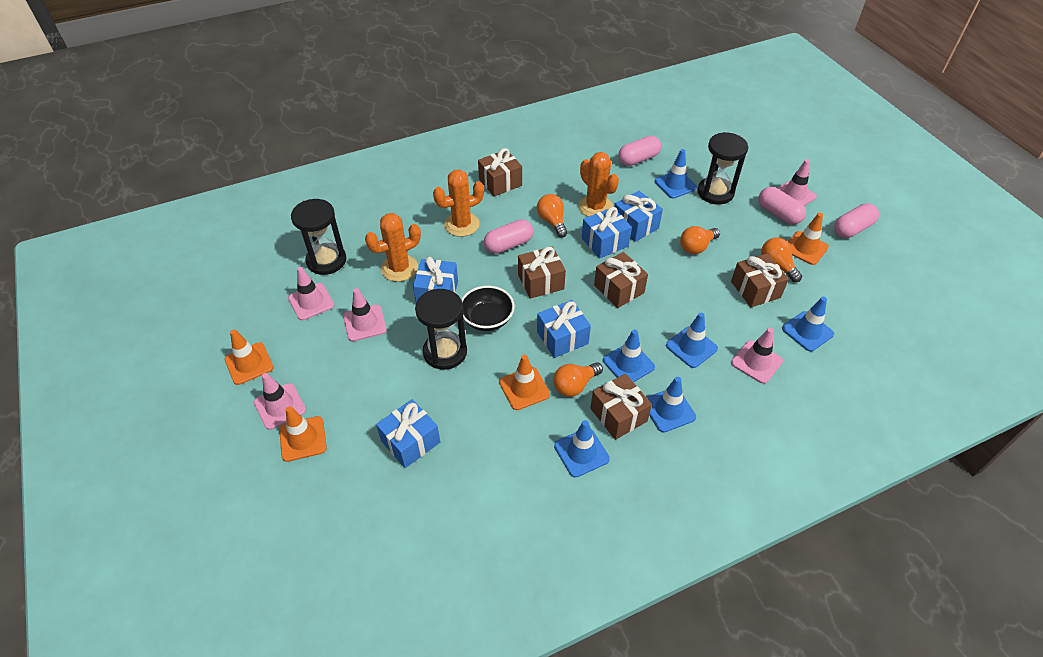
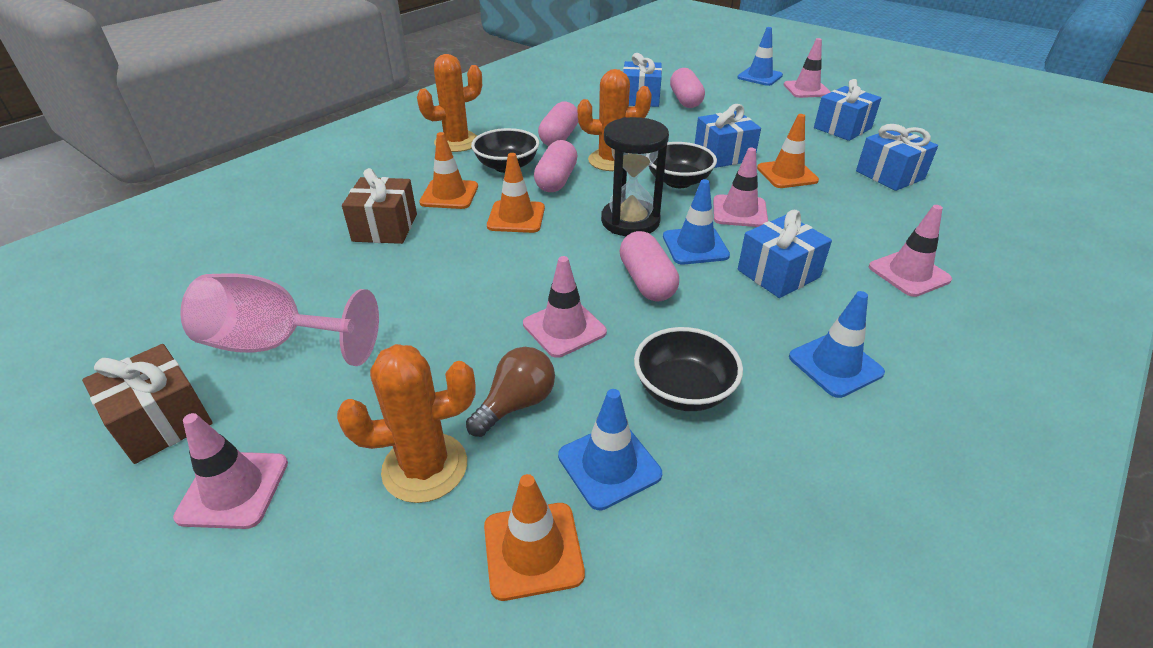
black bowl: [461,286,515,331] = 1 -> [471,128,539,173] [634,327,743,411] [649,142,717,188] = 3
black hourglass: [291,199,347,275] [415,289,467,370] [697,132,748,205] = 3 -> [601,117,669,236] = 1
blue traffic cone: [554,420,610,477] [603,329,655,382] [646,377,696,433] [655,149,697,199] [666,313,718,368] [782,297,834,352] = 6 -> [558,389,662,510] [663,179,730,265] [737,27,783,86] [789,291,885,398] = 4
brown gift: [478,148,522,197] [518,246,566,299] [590,374,652,440] [594,252,648,308] [731,253,789,307] = 5 -> [82,344,213,464] [342,168,417,244] = 2
brown light bulb: none = 0 -> [466,347,555,437] = 1
orange light bulb: [537,194,568,238] [554,362,603,397] [680,226,720,254] [761,237,802,282] = 4 -> none = 0
pink goblet: none = 0 -> [180,273,379,366] = 1

